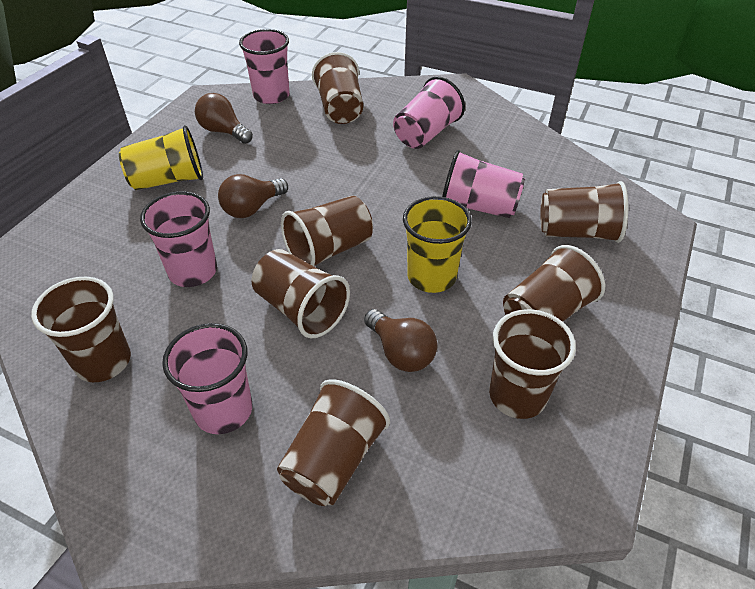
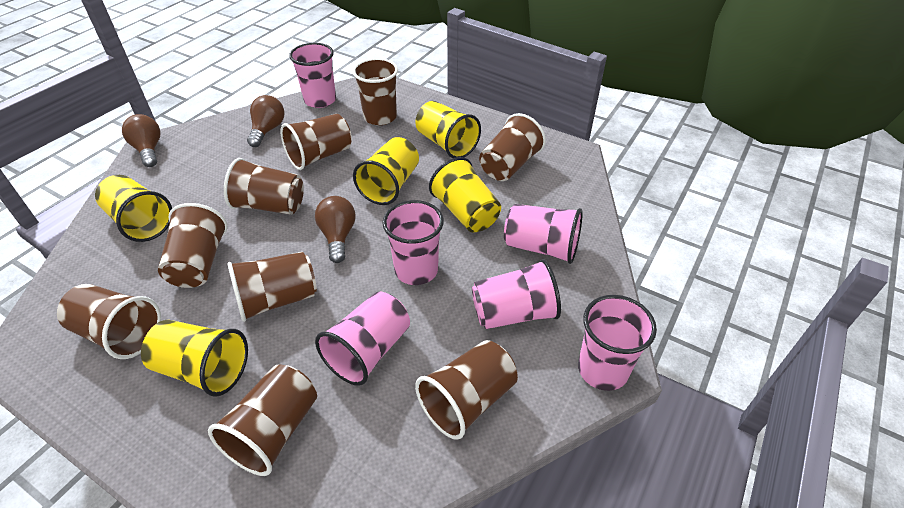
brown cup: [31,277,131,382] [252,249,350,338] [277,379,390,506] [281,196,373,266] [312,52,363,124] [489,309,576,419] [503,245,605,322] [540,181,628,243] = 8 -> [57,284,161,359] [158,203,228,288] [208,364,317,476] [224,158,304,215] [227,252,317,322] [280,114,352,170] [353,58,398,125] [415,340,518,440] [479,113,546,181] = 9
pink cup: [140,191,217,287] [162,323,252,434] [239,29,290,104] [393,76,465,149] [442,150,525,218] = 5 -> [289,43,336,108] [315,291,410,386] [382,200,444,285] [472,259,561,329] [504,204,583,264] [578,295,657,391] = 6
yellow cup: [119,125,203,190] [403,196,472,293] = 2 -> [95,175,172,242] [141,320,248,397] [353,137,419,205] [415,101,481,158] [429,157,501,232] = 5

